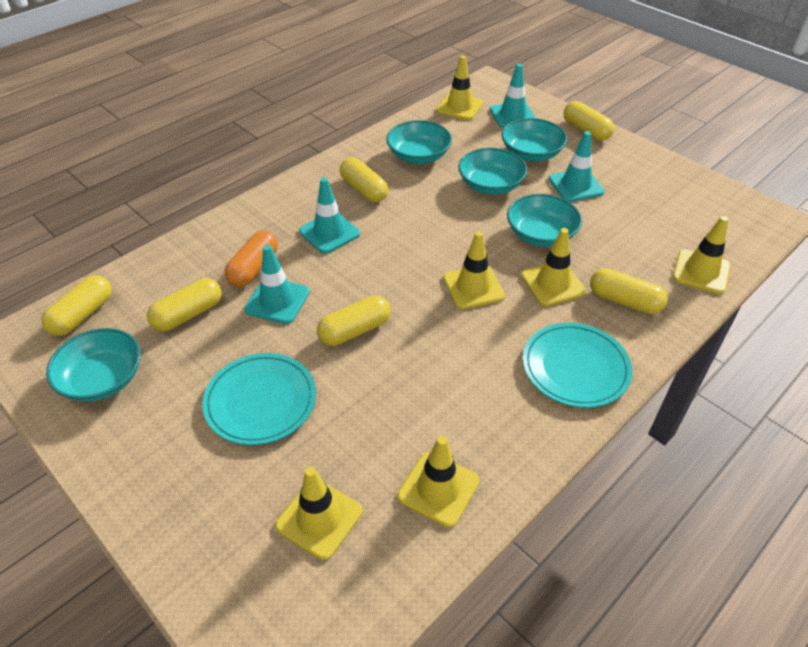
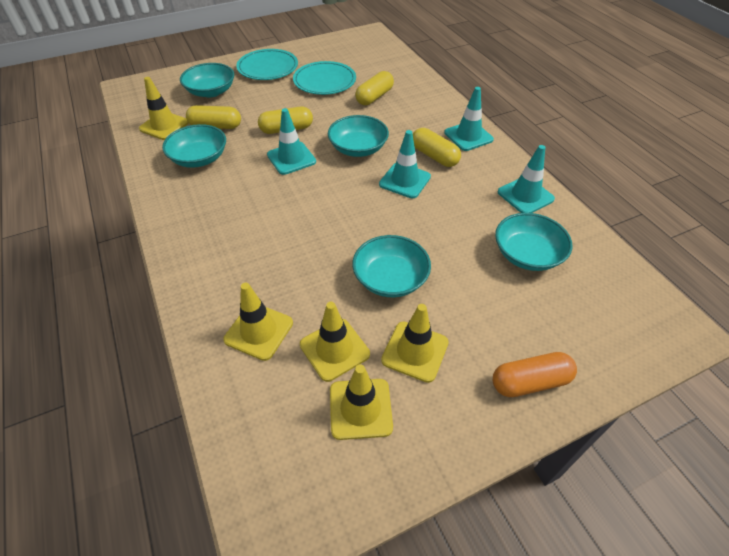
yellow capsule: [41,275,112,336] [147,278,222,331] [317,295,391,346] [340,158,388,202] [564,101,614,141] [590,268,668,314] = 6 -> [186,105,241,129] [258,106,313,134] [355,71,394,105] [413,128,461,167] = 4
yellow traffic cone: [275,467,362,560] [397,436,479,528] [436,56,483,120] [443,231,505,309] [521,228,586,306] [673,216,730,294] = 6 -> [139,77,189,140] [223,283,293,361] [300,302,370,382] [330,364,393,440] [381,304,449,383] = 5

